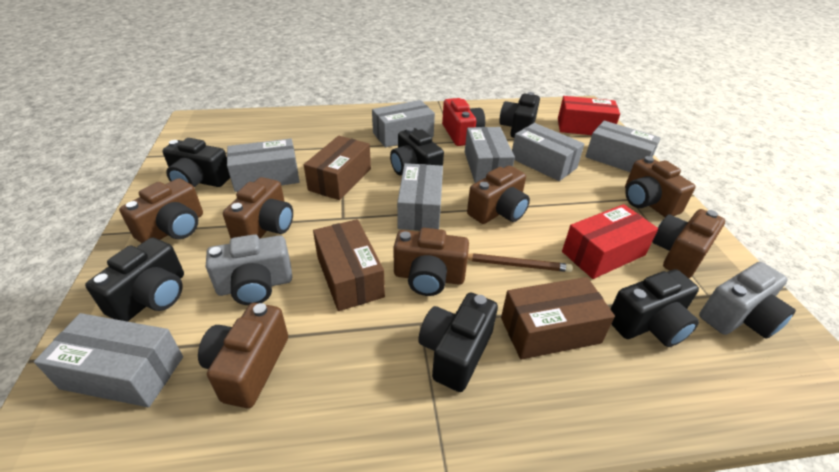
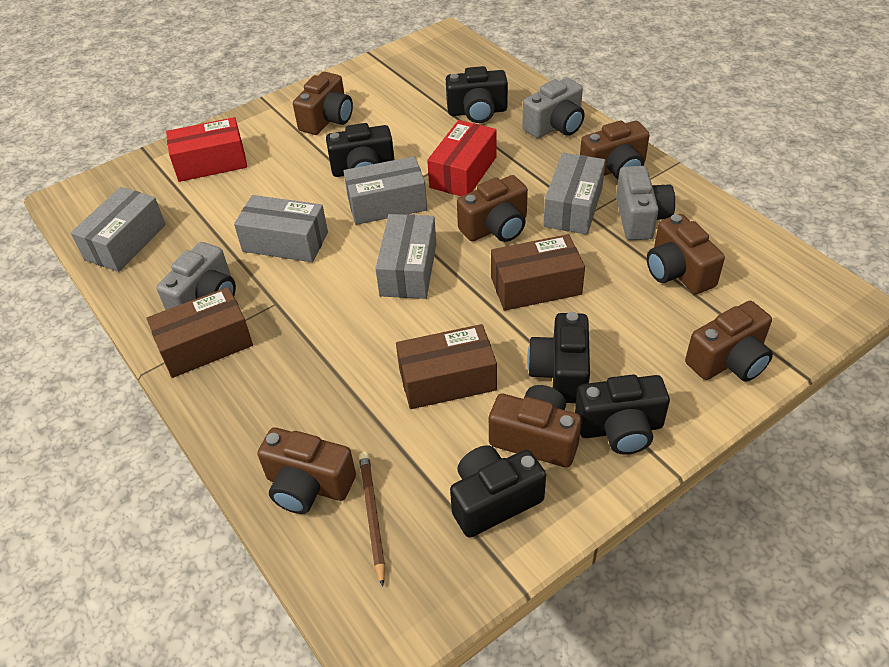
black camera: [85,237,184,322] [163,138,230,187] [390,127,444,176] [418,293,498,392] [499,92,540,138] [611,269,699,347] = 6 -> [326,123,395,177] [446,66,508,123] [450,445,546,538] [527,312,590,403] [575,375,670,455] = 5
grey box: [34,313,183,407] [227,139,300,192] [372,100,435,147] [397,163,443,231] [465,127,515,183] [512,123,584,181] [585,121,661,172] = 7 -> [71,187,166,272] [234,195,328,262] [343,156,427,225] [375,214,436,299] [543,153,606,235] = 5
grey camera: [206,234,292,305] [699,262,796,339] = 2 -> [156,242,236,310] [522,78,584,138] [616,166,675,240] = 3
red camera: [442,98,485,146] = 1 -> none = 0

